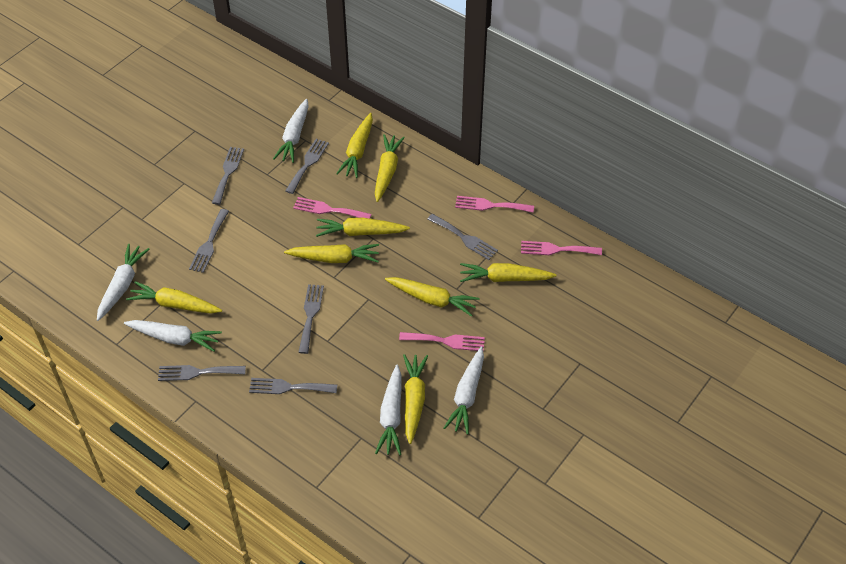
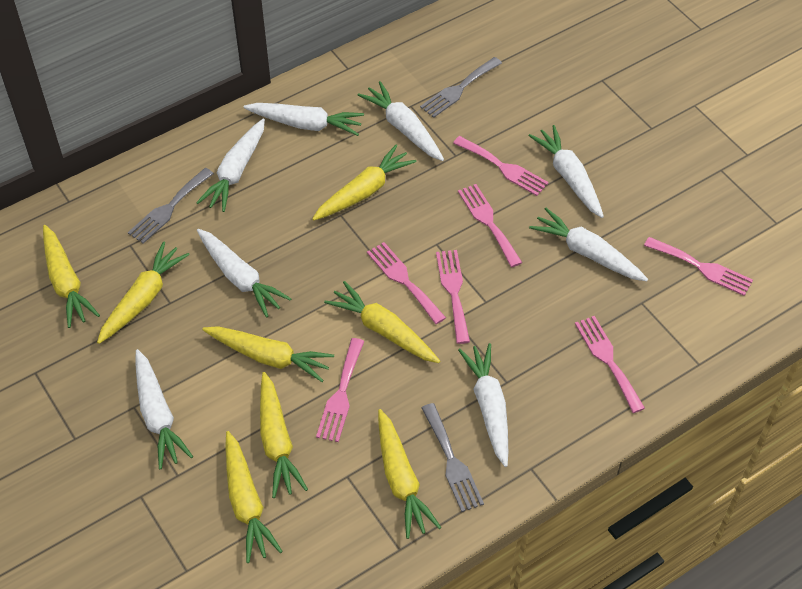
grey fork: [158,365,246,381] [189,209,229,273] [212,147,244,205] [249,378,337,394] [285,139,329,194] [299,284,324,354] [427,214,498,260] = 7 -> [128,168,214,244] [420,57,502,118] [421,403,484,512] = 3
pink fork: [293,197,371,218] [399,332,485,352] [455,196,534,212] [521,241,602,255] = 4 -> [316,338,364,442] [367,242,446,324] [436,250,470,344] [453,136,549,196] [458,184,522,267] [575,316,645,413] [644,237,753,296] = 7
white carrot: [97,244,149,321] [124,320,222,352] [273,99,309,163] [375,365,401,455] [444,347,484,434] = 5 -> [135,349,193,469] [196,119,265,212] [197,229,291,318] [244,103,364,136] [358,81,444,161] [458,343,508,467] [528,125,604,218] [529,208,648,281] = 8

